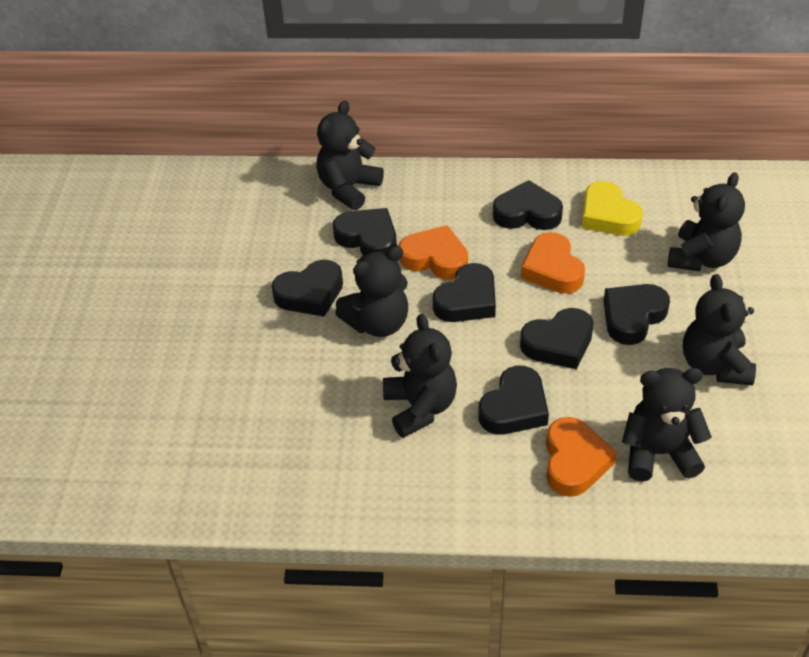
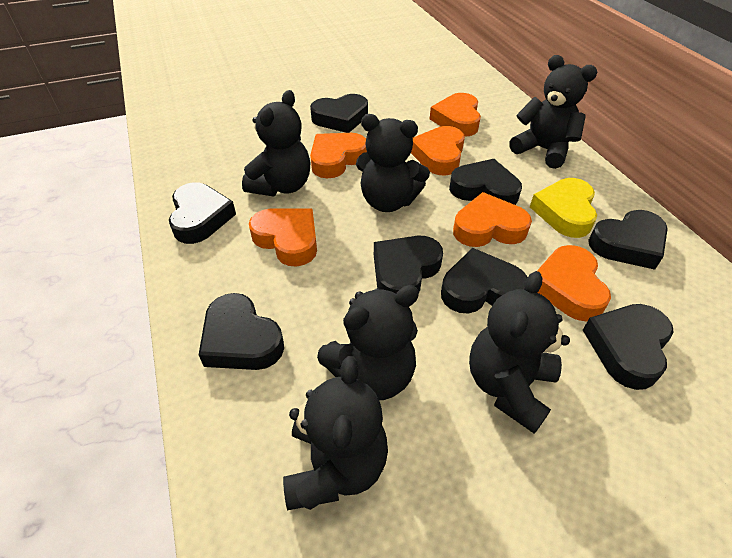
black heart: [271,260,343,317] [333,208,397,256] [433,263,496,322] [478,366,549,434] [493,180,563,230] [520,308,594,369] [604,284,670,345] = 7 -> [169,182,236,244] [199,293,284,370] [310,94,368,133] [374,236,443,294] [441,248,528,313] [449,159,522,205] [583,304,674,390] [588,210,668,270] = 8
orange heart: [399,225,468,280] [521,232,585,294] [546,417,617,497] = 3 -> [249,208,317,267] [310,133,367,178] [411,126,465,176] [430,93,481,136] [453,192,532,247] [537,245,611,322] = 6

